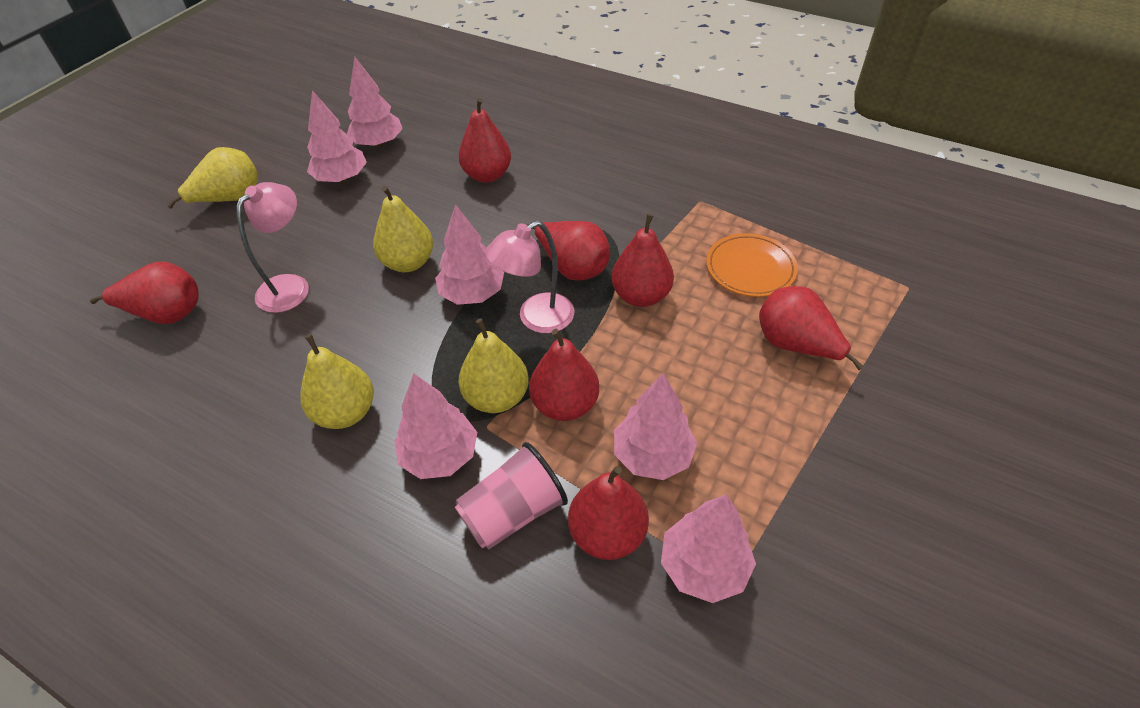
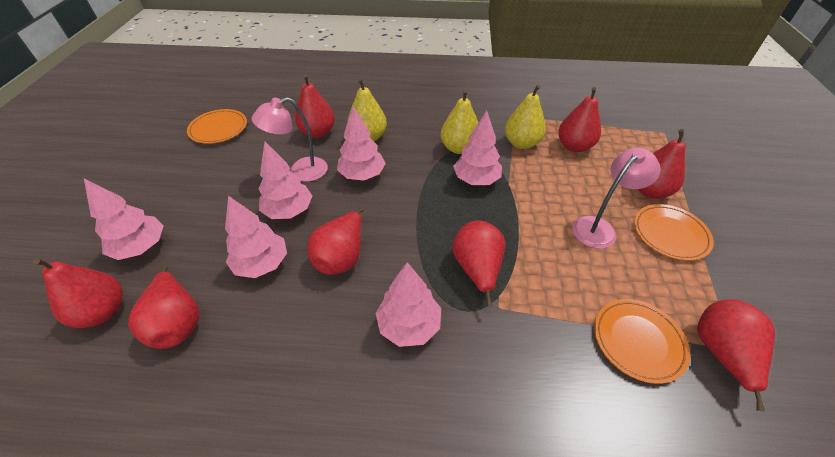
orange plate: [706,233,798,297] = 1 -> [187,109,247,144] [594,299,690,384] [634,204,714,261] = 3
pink cup: [455,442,568,549] = 1 -> none = 0
red pear: [90,261,199,324] [459,98,511,183] [526,221,610,281] [529,329,599,421] [568,466,649,560] [611,214,674,307] [759,286,864,370] = 7 -> [33,258,123,328] [128,265,200,349] [295,74,335,138] [307,207,364,275] [452,221,506,306] [558,87,601,152] [638,129,685,199] [697,299,775,412] = 8
yellow pear: [167,147,258,209] [300,334,374,429] [373,186,433,272] [459,318,529,413] = 4 -> [347,78,387,141] [441,89,478,154] [505,85,546,149] = 3

